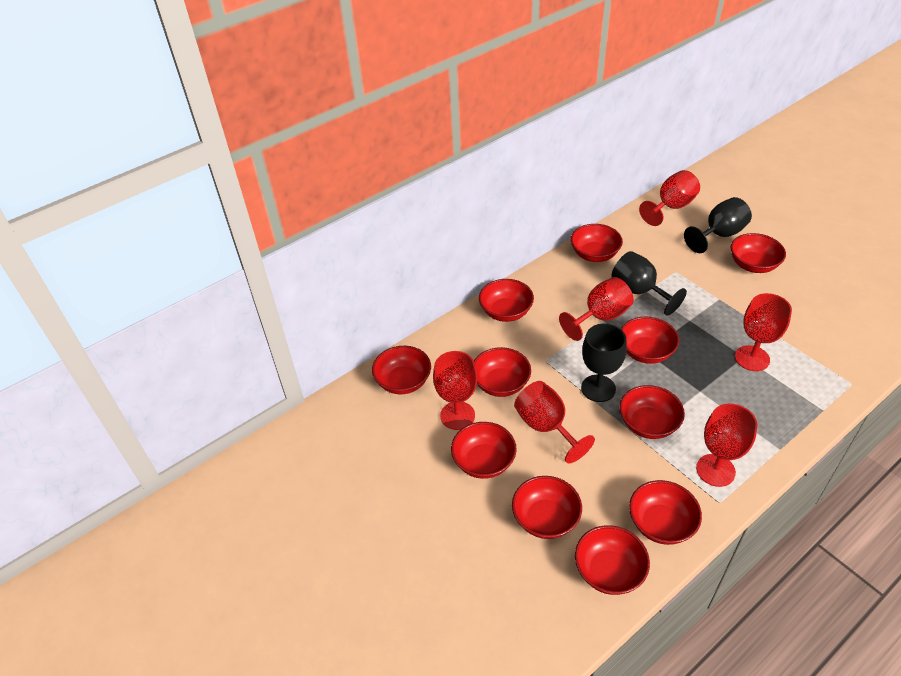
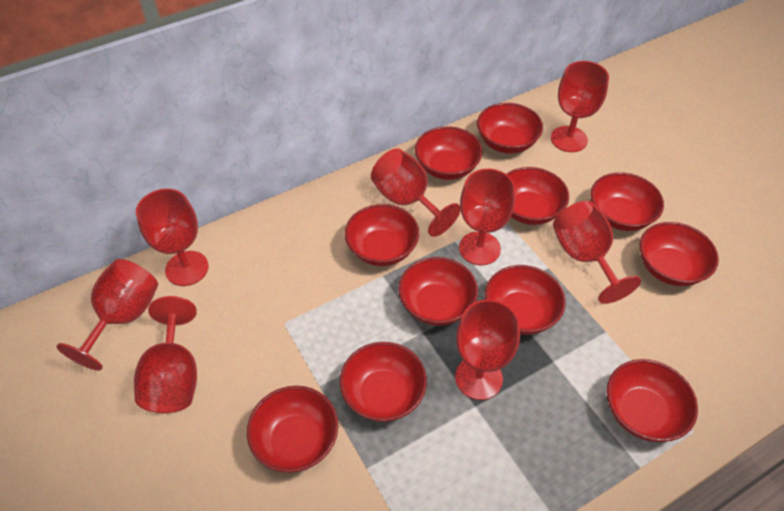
black goblet: [581,324,627,402] [612,251,687,316] [684,197,752,253] = 3 -> none = 0
red goblet: [433,351,477,430] [514,381,595,463] [559,277,634,341] [639,170,700,226] [696,404,757,487] [735,293,792,371] = 6 -> [56,259,158,371] [134,296,197,413] [136,189,208,286] [371,148,461,237] [455,299,520,400] [459,169,515,265] [551,61,609,152] [553,201,641,304] = 8

